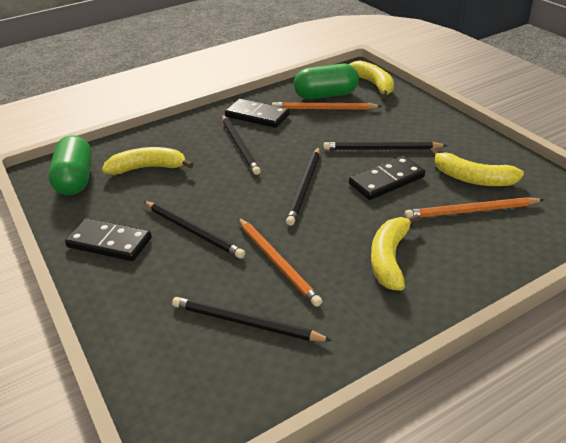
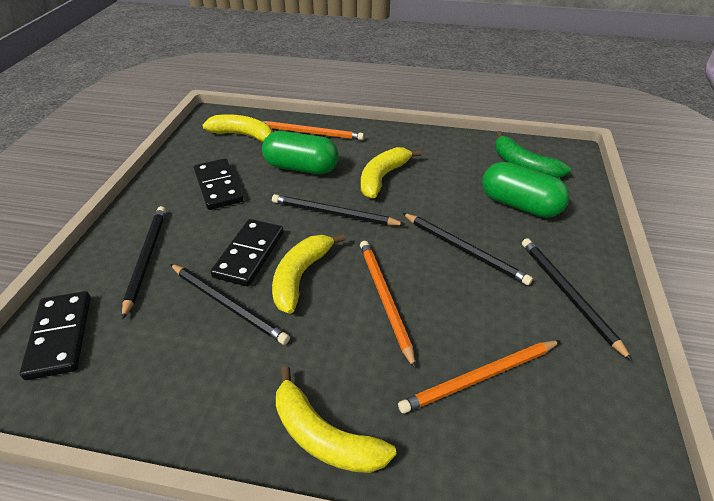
green banana: none = 0 -> [495,131,571,178] = 1

